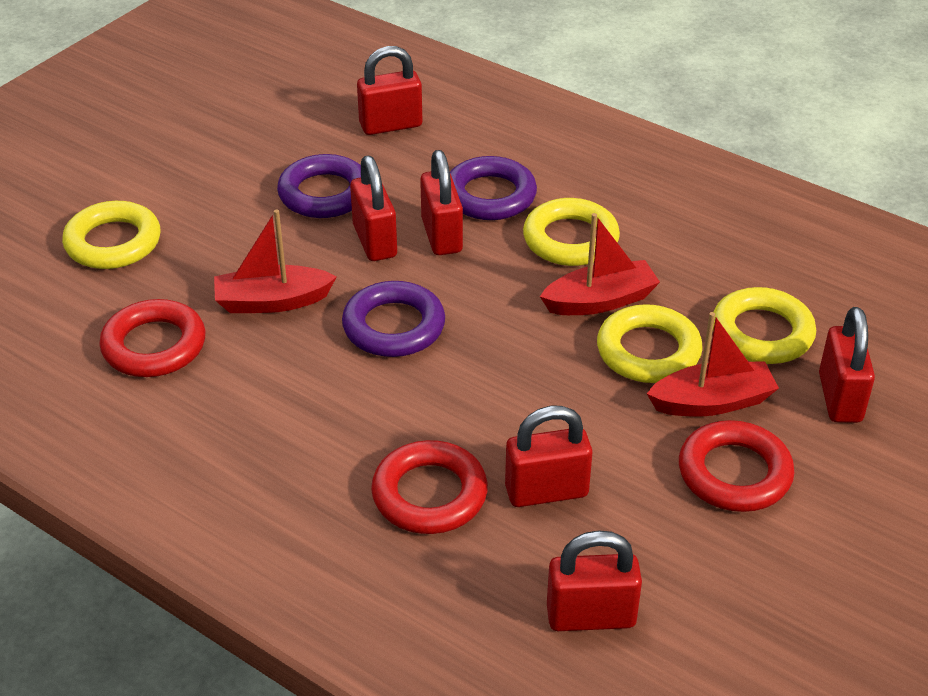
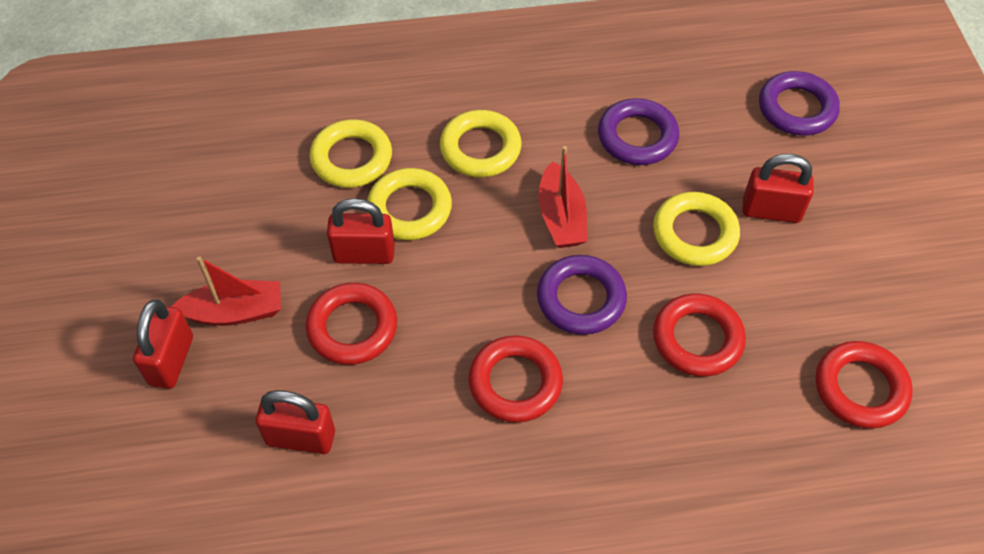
red boat: [214,209,337,313] [540,213,660,315] [647,312,779,417] = 3 -> [171,256,281,326] [538,146,587,248] = 2
red padlock: [350,156,397,261] [357,46,422,135] [420,150,463,255] [505,406,593,507] [547,530,642,631] [819,307,875,423] = 6 -> [133,299,193,389] [256,390,335,454] [327,198,395,264] [743,154,814,223] = 4
red ring: [99,299,205,377] [371,440,488,534] [679,420,794,512] = 3 -> [305,283,397,365] [468,335,563,423] [653,294,746,377] [816,341,913,429] = 4

